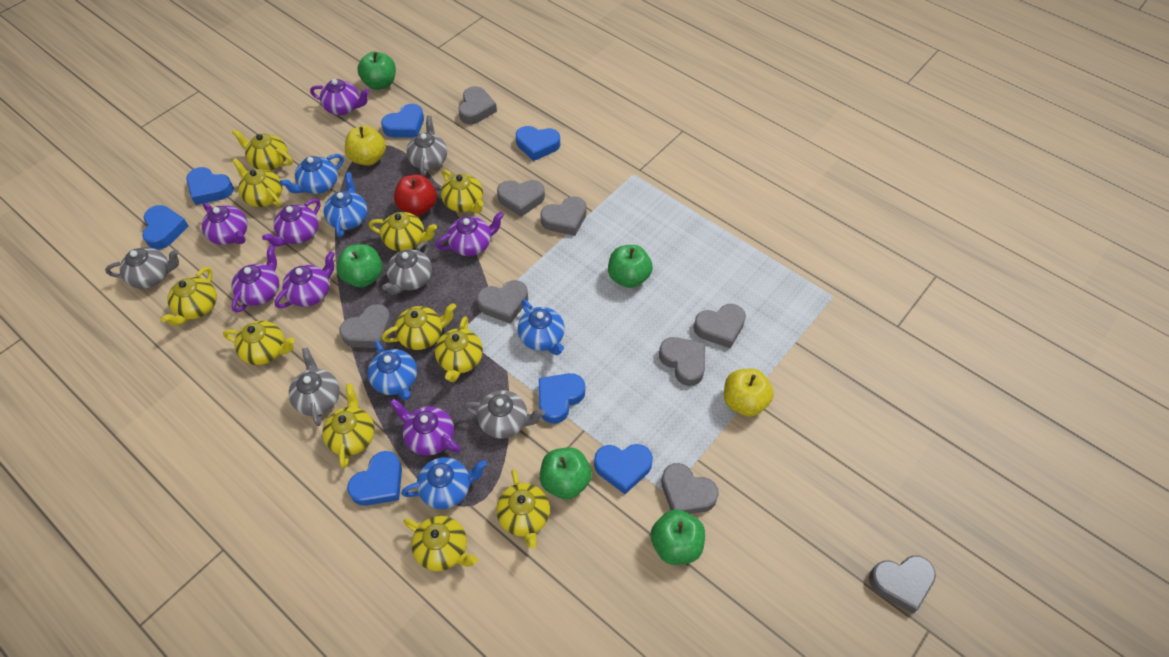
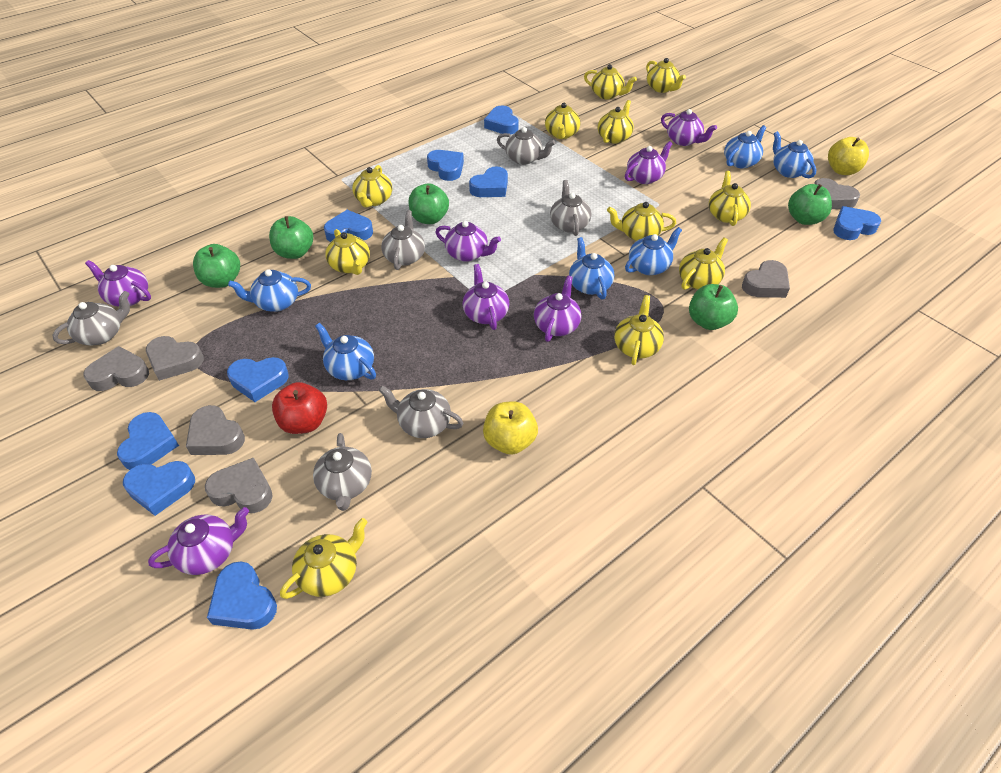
blue heart: [142,205,189,250] [186,167,234,205] [347,451,402,506] [381,104,424,138] [516,126,560,161] [539,373,585,424] [594,444,653,494] = 7 -> [117,412,179,470] [123,461,195,516] [207,561,277,630] [227,357,289,402] [324,210,373,242] [427,150,464,181] [469,166,508,197] [484,105,519,135] [833,206,881,240] = 9
blue teapot: [280,154,343,194] [323,172,367,237] [368,341,417,400] [401,457,487,509] [518,299,565,355] = 5 -> [228,269,311,312] [315,323,376,380] [569,237,614,299] [625,227,682,275] [724,125,766,168] [773,131,816,178] = 6
grey heart: [339,304,392,348] [459,86,497,124] [477,280,528,324] [497,180,545,217] [540,196,587,236] [659,337,705,386] [661,463,719,514] [694,304,746,349] [869,555,936,613] = 9 -> [84,346,149,391] [146,336,204,381] [186,405,245,455] [205,458,272,513] [742,260,790,298] [814,178,860,209] = 6
grey teapot: [105,247,179,289] [289,347,340,426] [382,241,432,295] [406,116,447,176] [463,390,545,439] = 5 -> [52,291,130,345] [313,433,372,511] [379,385,464,438] [381,210,425,270] [497,127,555,165] [550,180,591,236] = 6

